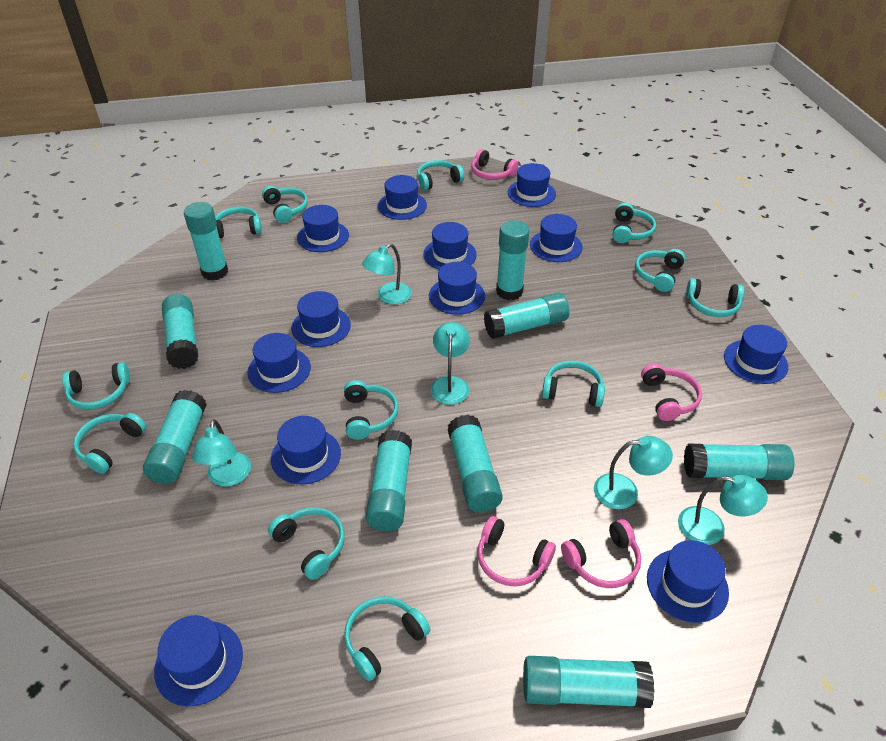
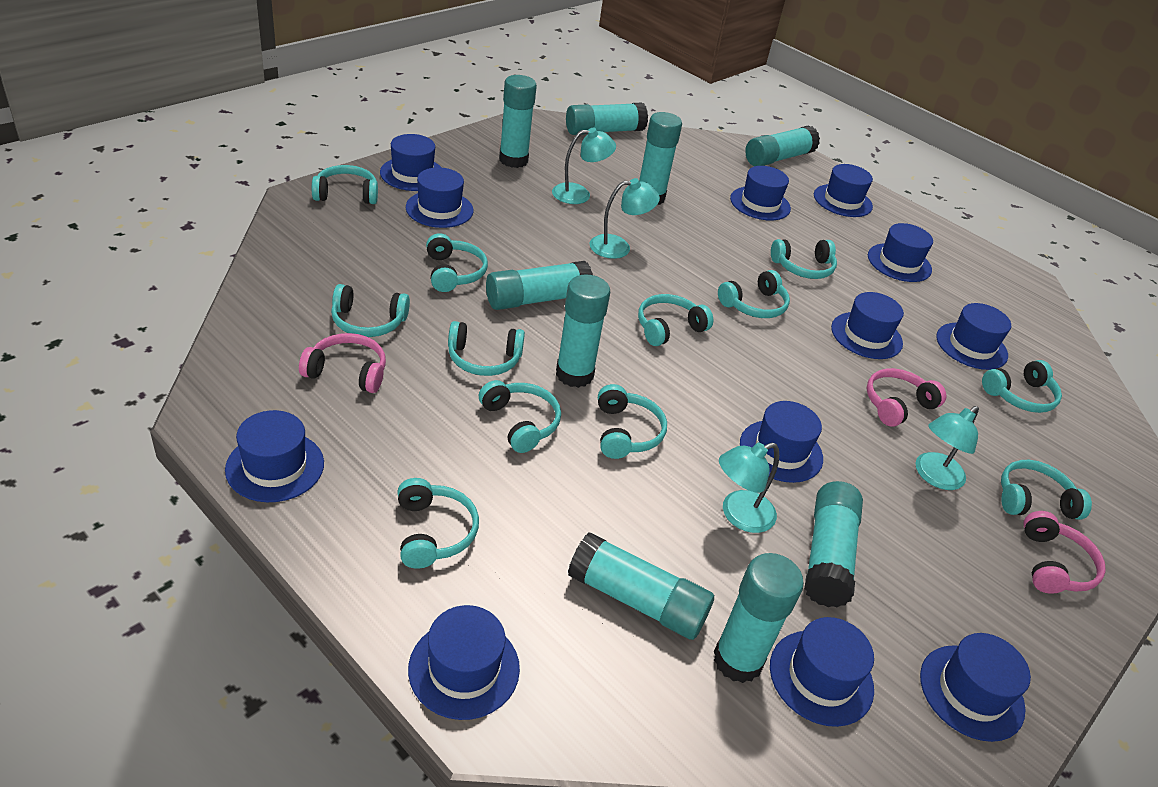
pink headphones: [471,149,518,180] [477,516,556,586] [561,519,641,588] [641,363,702,421] = 4 -> [299,333,386,393] [866,368,947,427] [1023,511,1106,594] = 3
turquoise lamp: [192,419,251,486] [362,244,412,304] [431,322,470,405] [594,436,673,509] [678,475,768,545] = 5 -> [552,128,616,204] [589,178,660,259] [719,442,779,533] [916,406,979,490] = 4

